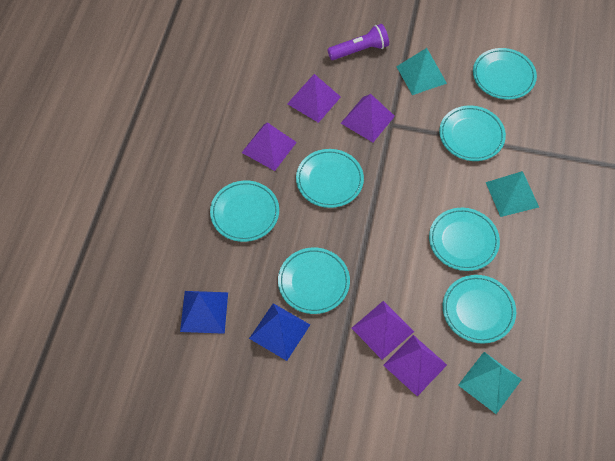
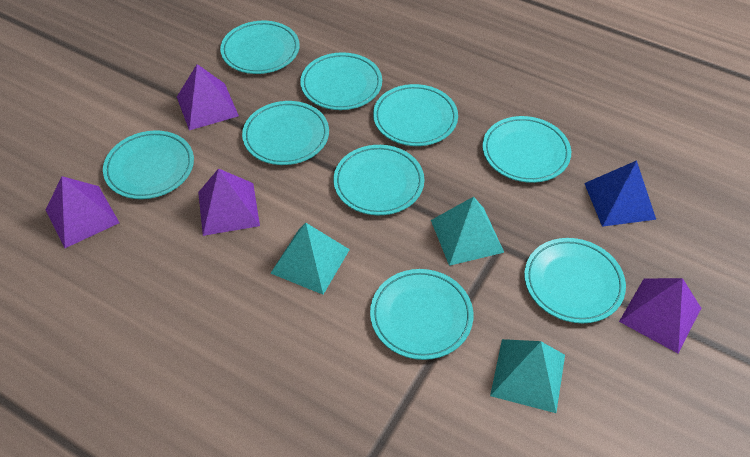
blue pyramid: [180,291,228,334] [249,303,310,361] = 2 -> [584,160,656,227] = 1
purple flashlight: [327,24,389,60] = 1 -> none = 0
purple pyramid: [242,122,297,171] [287,74,341,123] [341,94,395,142] [352,301,414,360] [383,335,447,396] = 5 -> [46,176,120,248] [177,64,239,130] [198,168,260,236] [619,278,701,353] = 4
turquoise plate: [210,180,279,242] [278,248,350,314] [296,149,364,208] [429,208,500,271] [439,106,506,161] [443,275,516,344] [473,48,537,100] = 7 -> [103,130,194,199] [220,21,300,74] [242,101,329,165] [300,52,382,110] [334,145,424,215] [370,269,473,360] [373,84,458,146] [482,116,571,183] [524,238,626,323] = 9

